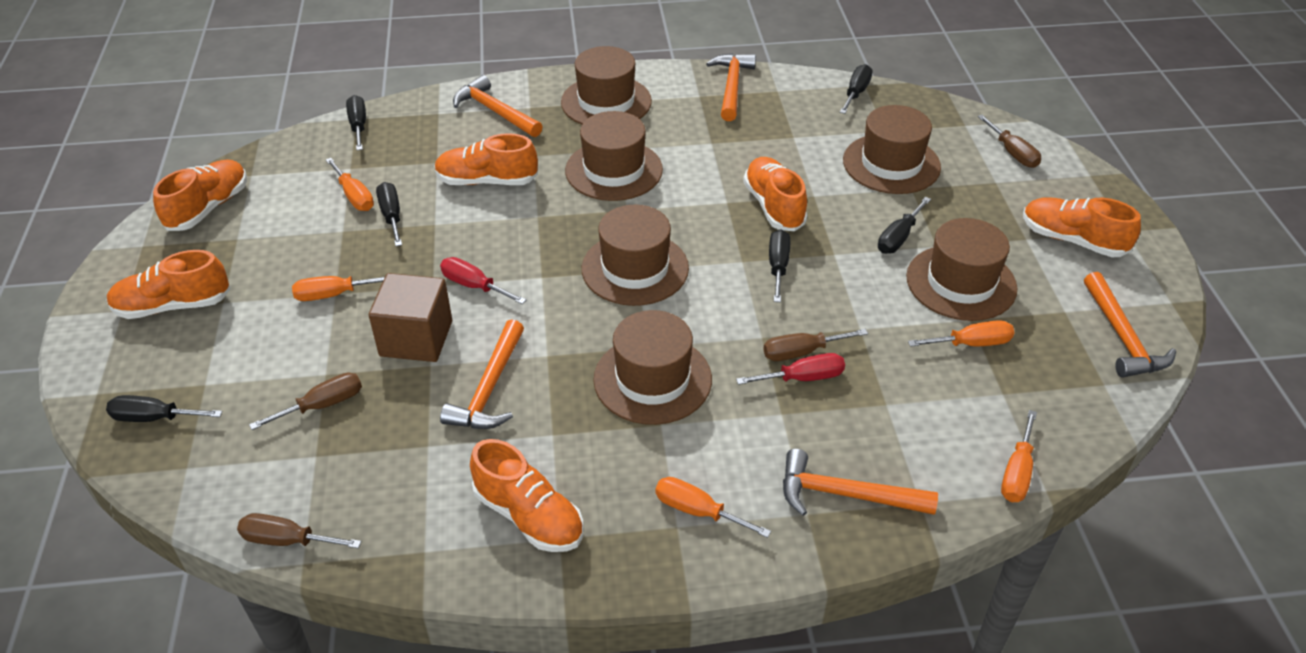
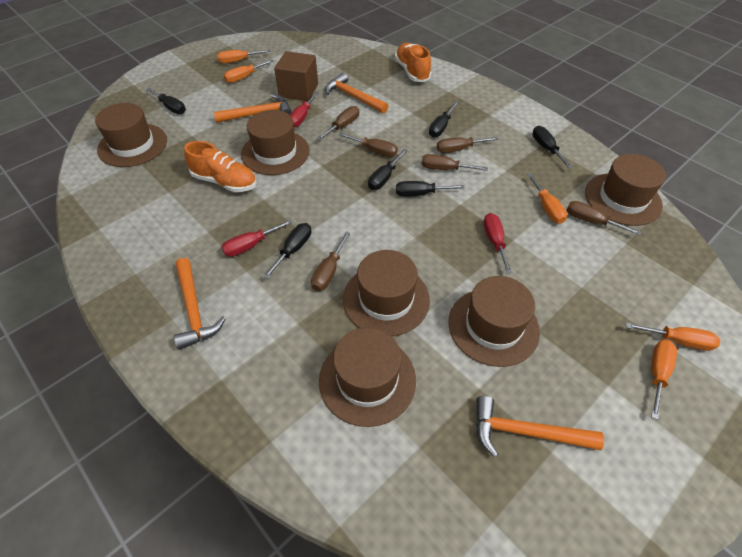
brown screwdriver: [237,513,362,549] [249,373,362,430] [763,329,868,361] [977,115,1041,168] = 4 -> [311,232,350,291] [317,106,359,140] [339,133,398,157] [422,154,488,171] [437,137,498,153] [567,201,641,235] = 6
orange hammer: [440,319,524,429] [453,75,543,137] [706,53,756,121] [783,449,938,516] [1084,272,1176,378] = 5 -> [174,258,226,350] [214,94,292,123] [325,73,388,113] [476,396,604,457] = 4
orange shoe: [107,250,231,319] [153,159,247,231] [434,133,538,185] [470,439,584,552] [743,157,808,231] [1023,198,1141,257] = 6 -> [184,141,257,192] [395,43,431,82] = 2
red screwdriver: [440,257,526,304] [736,353,845,385] = 2 -> [222,220,293,257] [290,91,319,128] [484,213,512,273] = 3

